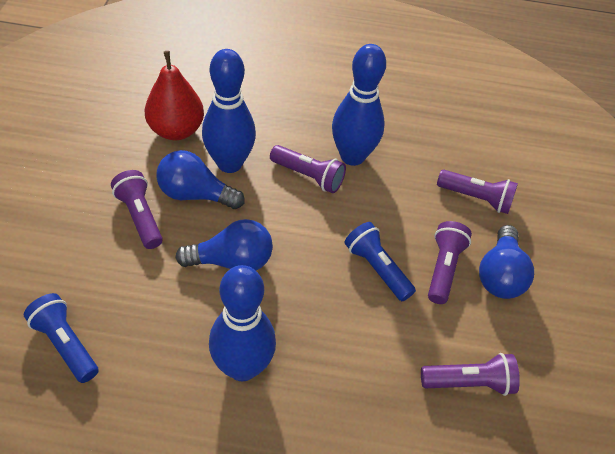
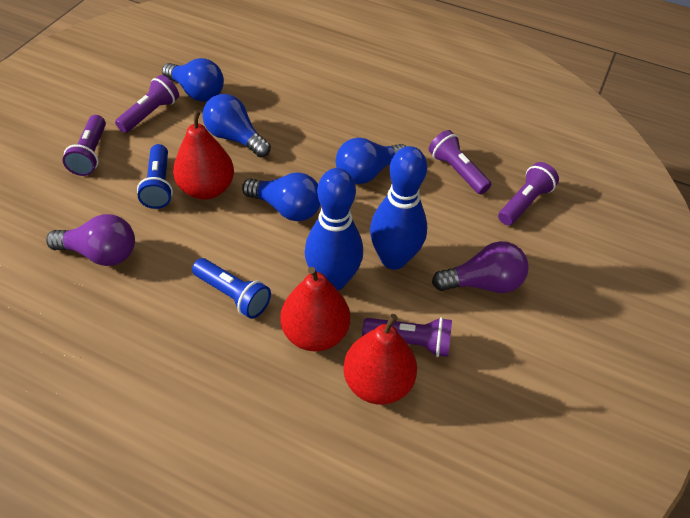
blue bowling pin: [202,49,256,173] [209,265,276,382] [332,44,386,166] = 3 -> [305,168,363,291] [370,146,427,270] = 2
blue light bulb: [157,150,245,209] [175,219,273,270] [479,225,534,299] = 3 -> [162,58,224,102] [202,94,271,158] [242,172,320,221] [336,138,406,184] = 4
purple light bulb: none = 0 -> [46,214,135,266] [432,241,529,293] = 2
red pear: [145,51,204,140] = 1 -> [173,110,234,200] [280,267,350,351] [343,314,417,405] = 3

